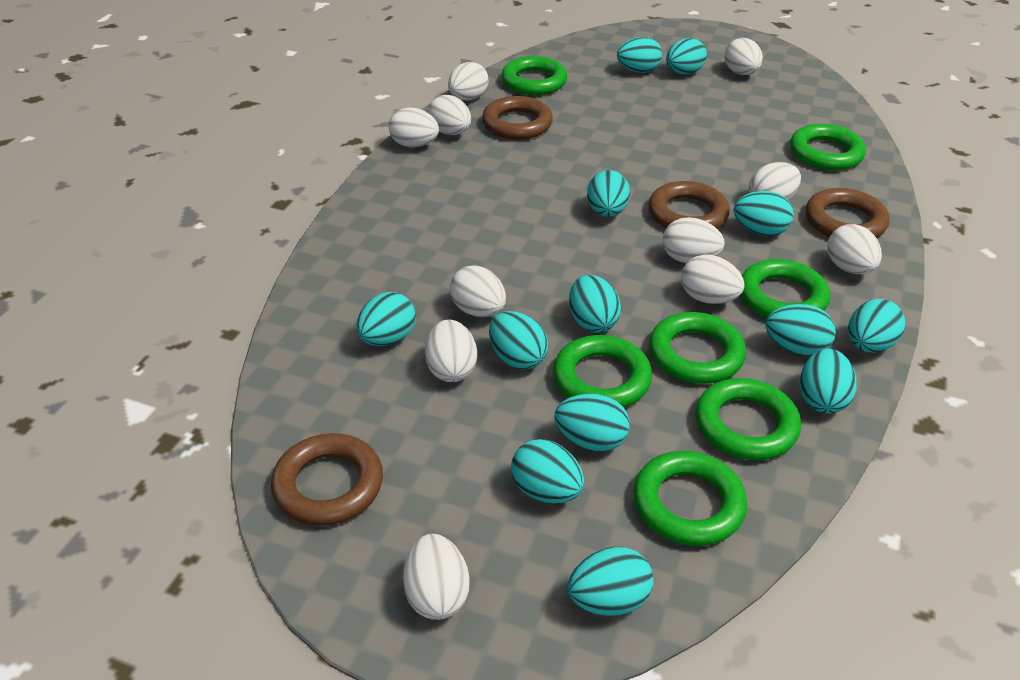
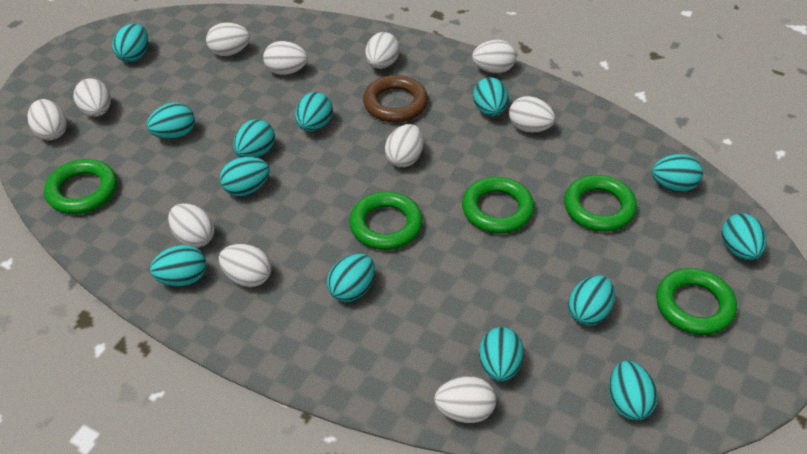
brown ring: [271,433,383,526] [482,96,553,140] [648,181,730,229] [806,188,890,238] = 4 -> [363,75,428,123] = 1
green ring: [501,56,567,95] [553,335,652,408] [633,451,747,546] [649,312,746,384] [696,378,801,460] [741,259,830,318] [790,124,866,170] = 7 -> [44,159,117,214] [349,192,423,250] [462,177,534,234] [564,175,637,232] [656,268,737,335] = 5

